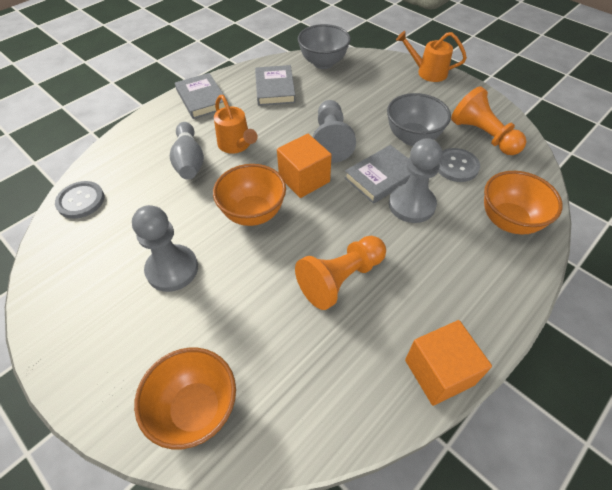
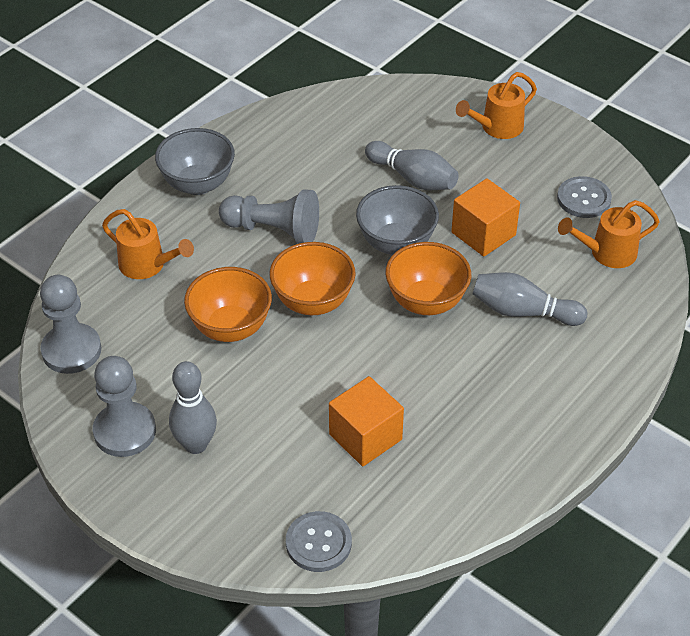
grey book: [175,73,227,119] [255,65,296,106] [345,145,411,204] = 3 -> none = 0
grey bowling pin: [170,122,204,180] = 1 -> [169,361,217,454] [365,141,459,190] [473,272,587,326] = 3
orange pawn: [295,236,386,310] [451,86,526,155] = 2 -> none = 0
orange watering can: [214,95,258,154] [396,31,467,82] = 2 -> [102,209,194,279] [456,72,537,139] [558,200,660,268] = 3

